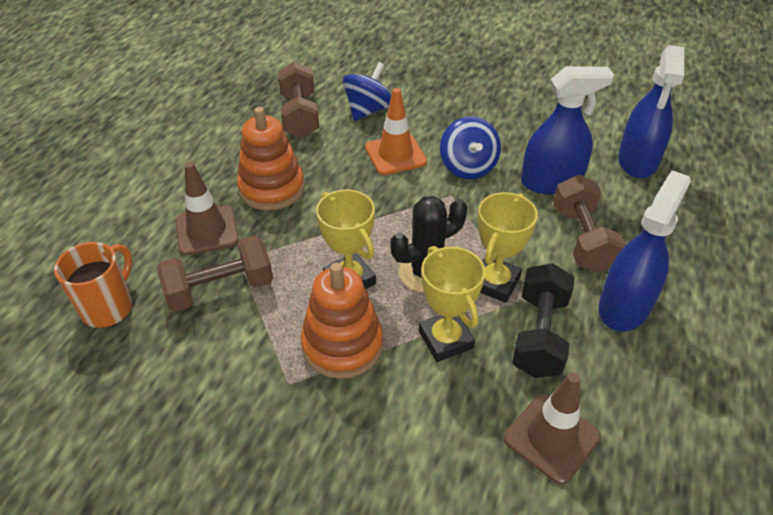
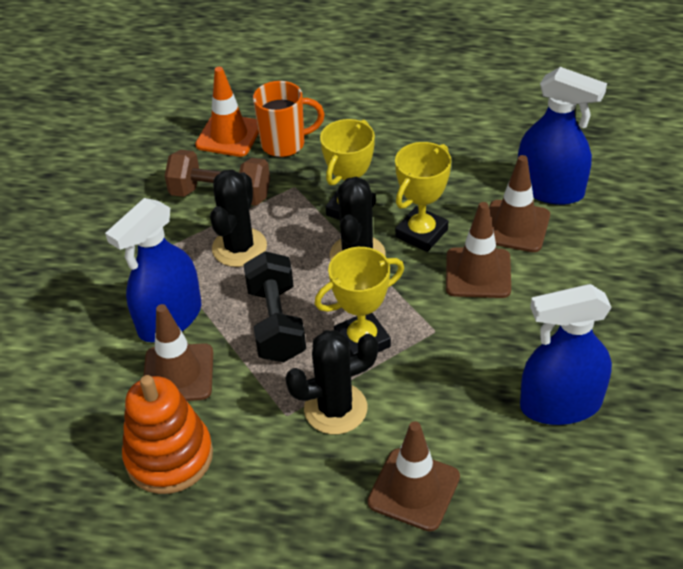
black cactus: [390,196,467,293] = 1 -> [210,170,267,267] [285,330,378,434] [330,177,386,260] = 3
blue spinning top: [343,62,391,121] [440,116,501,179] = 2 -> none = 0
brown dumbbell: [157,236,273,312] [278,62,319,138] [553,175,626,273] = 3 -> [165,150,270,206] = 1
brown traffic cone: [176,162,239,255] [504,373,601,484] = 2 -> [143,304,213,401] [368,421,460,531] [446,202,511,298] [489,155,550,252] = 4
orange stacking toy: [237,107,305,210] [301,263,383,379] = 2 -> [122,375,213,494] = 1

